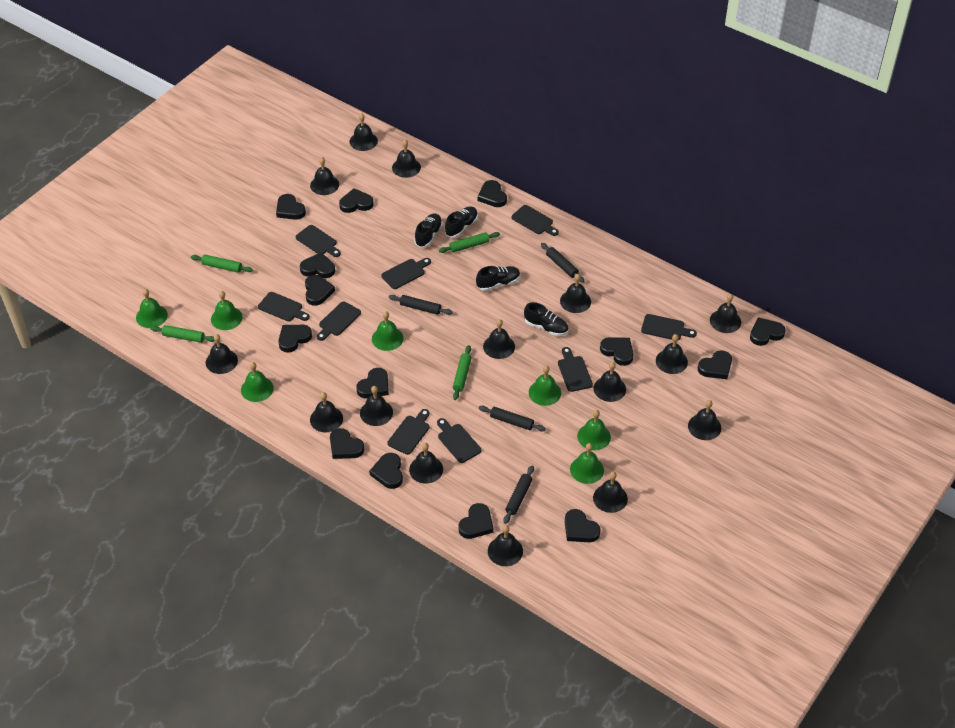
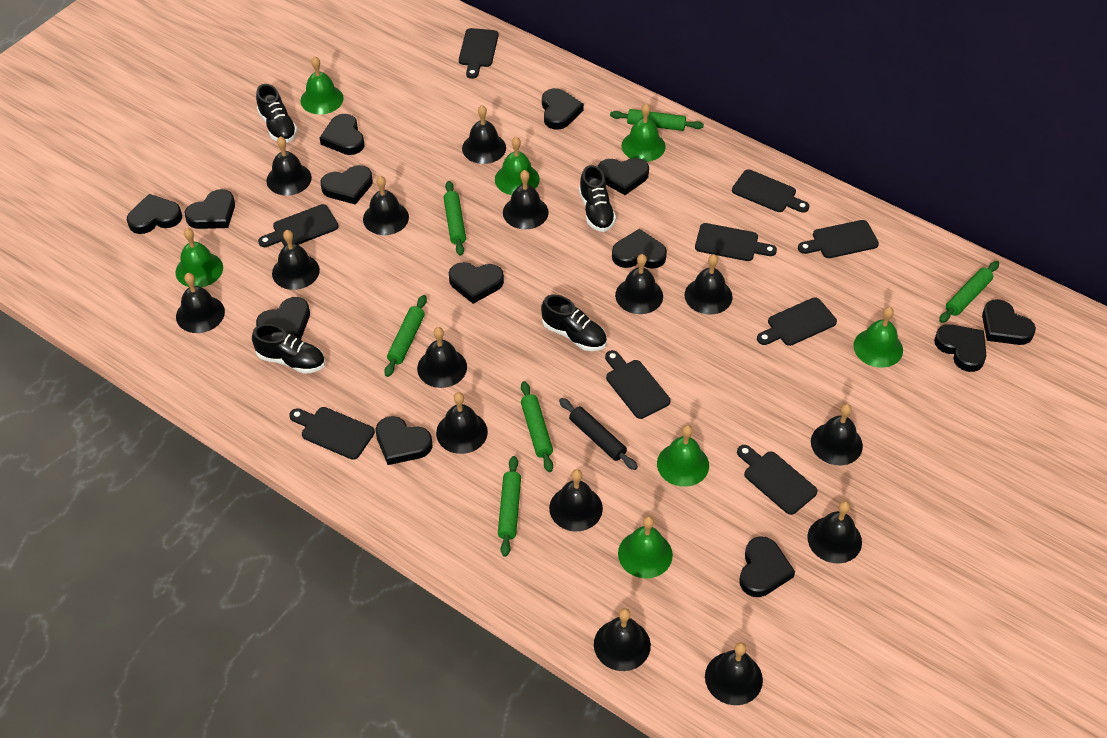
black heart: [276,194,306,220] [278,325,312,353] [300,252,335,278] [305,275,335,306] [330,428,364,459] [339,188,374,213] [356,368,389,398] [369,453,403,489] [459,503,494,539] [478,180,507,207] [565,509,601,542] [600,337,634,366] [698,350,732,379] [750,317,785,346] = 14 -> [127,194,182,234] [185,189,235,229] [256,297,310,339] [320,114,365,155] [320,165,373,205] [376,416,433,465] [449,262,504,304] [542,88,584,130] [598,158,649,195] [612,229,667,269] [739,536,795,597] [934,324,986,372] [982,299,1036,345] = 13
black rolling pin: [389,295,453,315] [479,406,546,432] [503,465,534,524] [541,243,584,283] = 4 -> [559,398,638,470] = 1
green rolling pin: [150,325,215,343] [191,255,253,273] [439,232,500,253] [453,345,472,400] = 4 -> [384,295,427,377] [443,181,466,256] [498,456,521,557] [521,381,553,472] [610,109,704,131] [939,261,999,323] = 6

